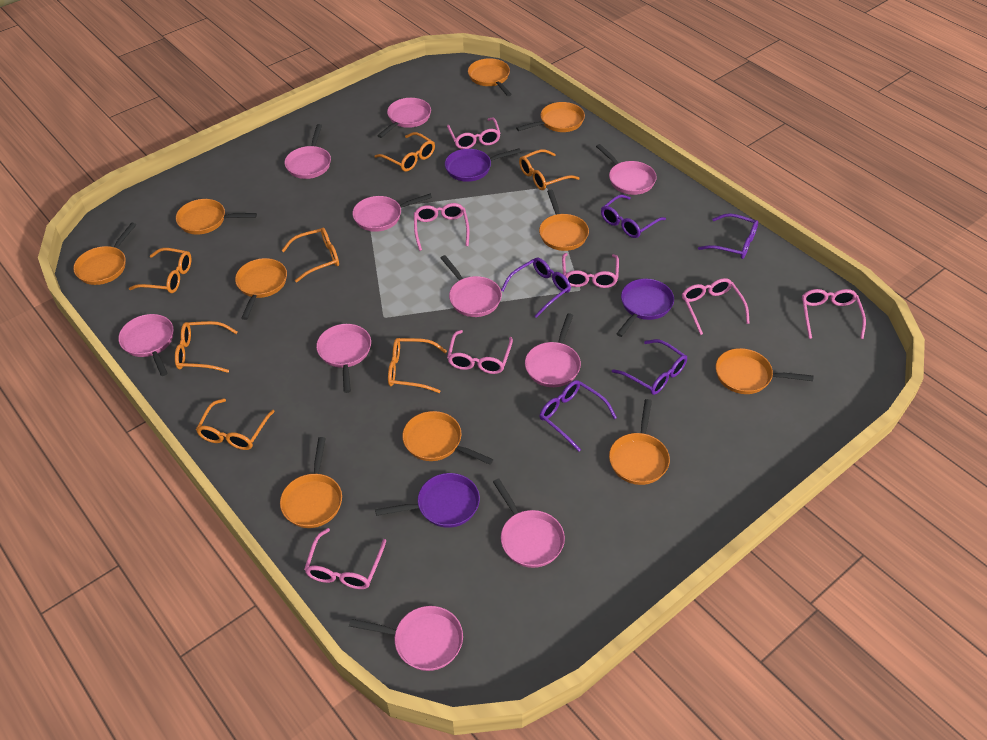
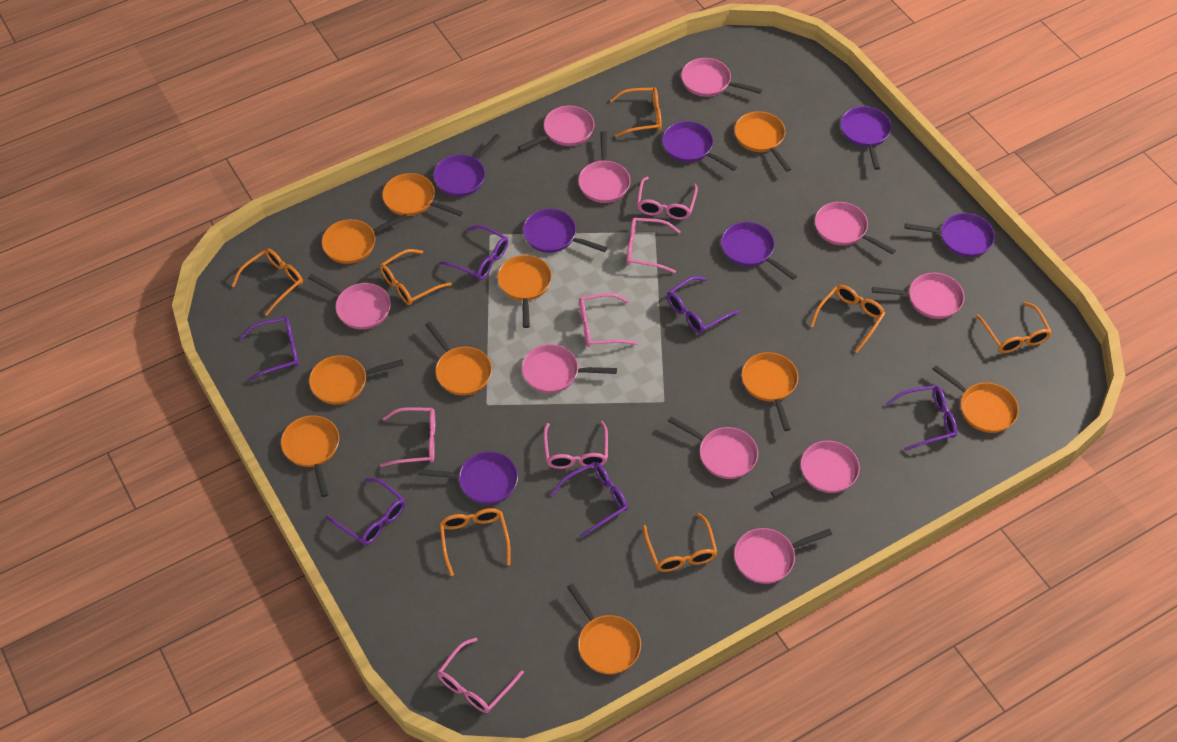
pink glasses: [304,528,386,589] [414,203,469,251] [447,117,501,149] [447,330,513,374] [562,253,619,288] [682,278,750,335] [802,289,866,339] = 7 -> [380,407,435,467] [437,638,524,713] [543,421,608,469] [579,293,638,347] [627,218,681,273] [637,177,698,220] = 6
purple glasses: [501,258,571,318] [540,380,617,452] [601,195,666,238] [612,339,687,395] [698,213,758,259] = 5 -> [240,317,299,381] [326,478,405,545] [439,225,508,280] [551,462,628,538] [667,276,740,334] [886,385,957,451] = 6
purple pan: [375,473,480,528] [445,148,521,182] [617,279,674,337] = 3 -> [418,451,518,504] [433,134,501,197] [523,209,607,253] [662,121,737,171] [721,222,797,280] [840,106,892,170] [905,213,995,257] = 7

